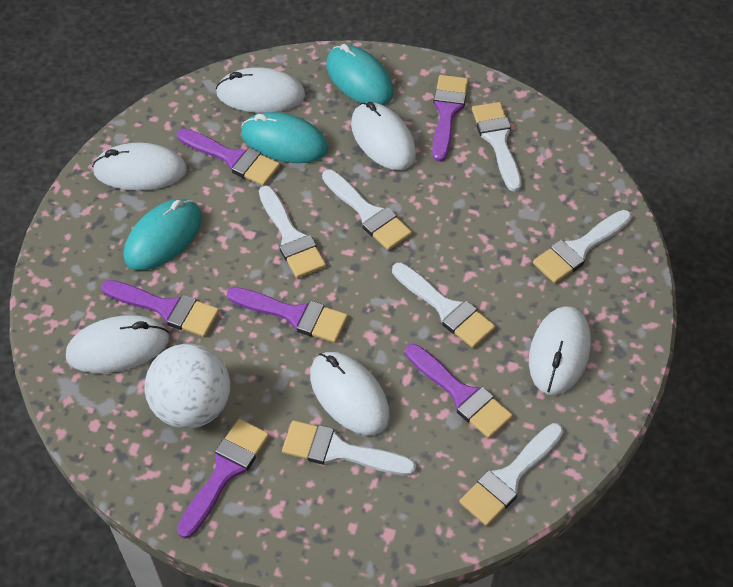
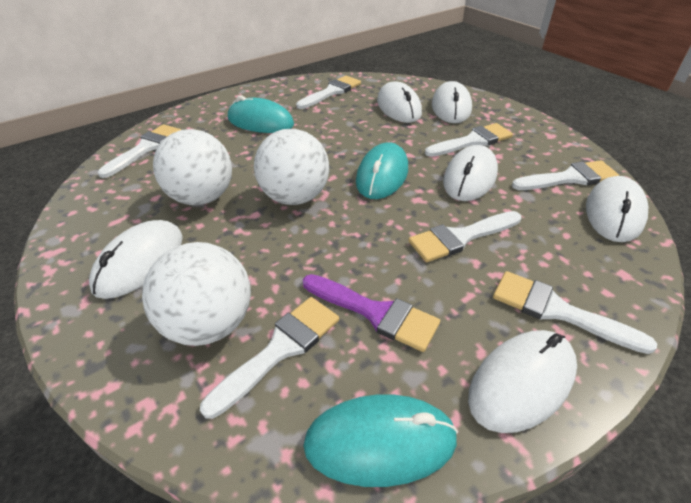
purple brush: [101,280,219,337] [177,128,280,186] [177,419,269,539] [227,287,348,343] [405,344,513,438] [432,75,468,162] = 6 -> [303,274,440,352] = 1
white ball: [144,344,230,429] = 1 -> [142,242,251,346] [153,129,232,205] [254,129,329,205] = 3

